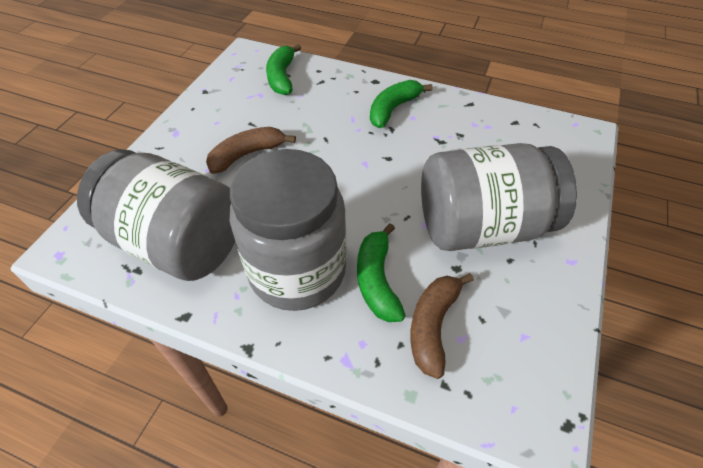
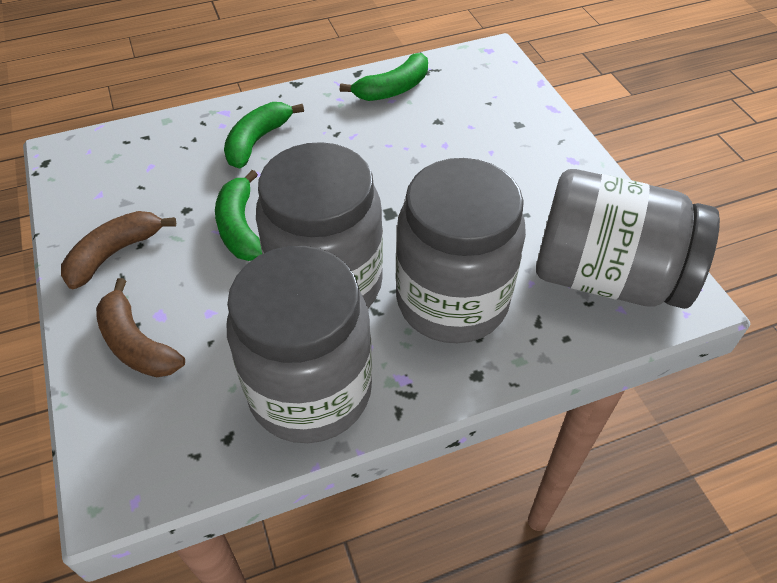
grey jar: [77,149,235,281] [230,149,347,311] [421,143,577,251] = 3 -> [227,246,372,443] [256,142,383,308] [396,158,526,343] [536,169,720,309] = 4

